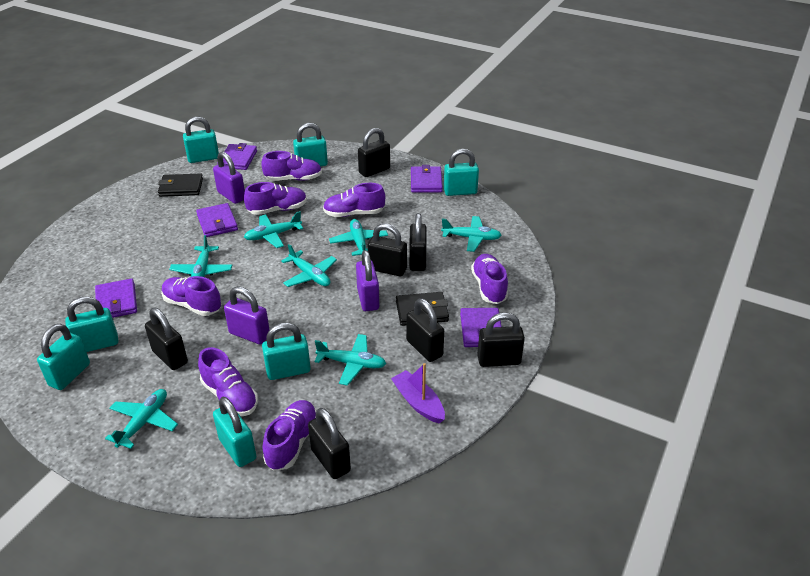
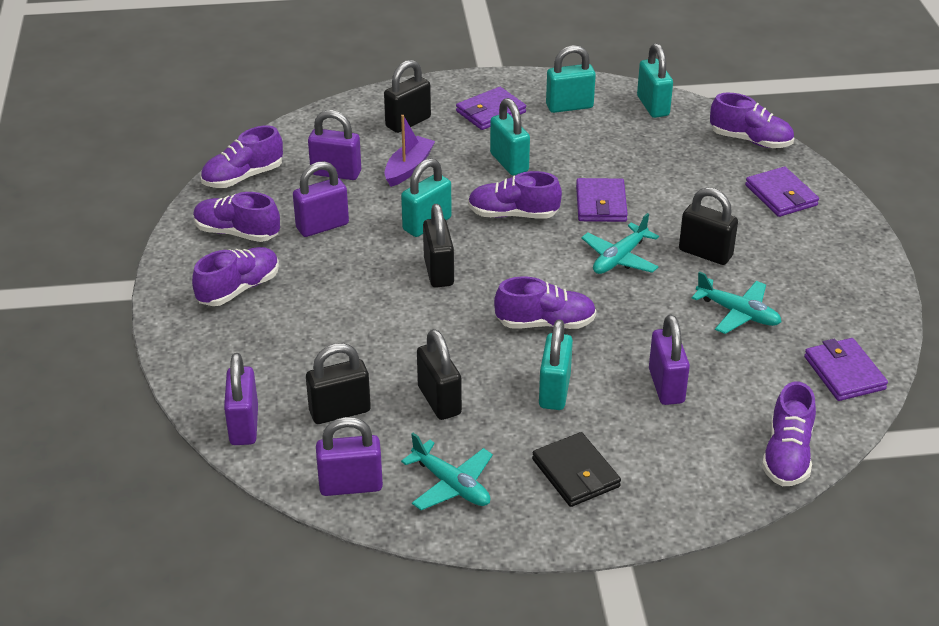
black padlock: [145,307,188,370] [308,408,351,479] [358,128,390,177] [368,223,407,276] [406,298,444,362] [409,213,427,271] [477,313,525,367] = 7 -> [306,343,371,424] [384,60,431,133] [417,329,462,420] [423,204,454,288] [679,187,738,265] = 5
black wallet: [158,173,203,197] [396,292,449,326] = 2 -> [532,432,621,507] = 1
purple padlock: [213,152,245,204] [224,286,270,345] [356,250,379,311] = 3 -> [224,353,258,445] [293,161,349,237] [308,110,361,180] [316,417,383,496] [649,314,690,405] = 5
purple wallet: [95,278,137,318] [196,203,238,237] [217,143,257,170] [411,165,443,193] [460,308,502,347] = 5 -> [456,87,526,130] [576,178,628,222] [745,167,819,217] [804,338,888,401] = 4
turquoise padlock: [37,324,90,390] [65,297,118,352] [183,117,219,163] [213,397,256,467] [262,323,311,380] [293,123,328,167] [444,149,479,196] = 7 -> [401,158,452,237] [490,98,530,175] [539,319,573,410] [546,45,596,113] [637,43,673,118] = 5
turquoise plane: [105,389,178,449] [169,235,232,277] [244,211,303,248] [281,244,337,287] [314,334,386,386] [329,219,388,256] [441,216,502,252] = 7 -> [401,433,493,510] [581,213,659,274] [692,271,782,334] = 3

